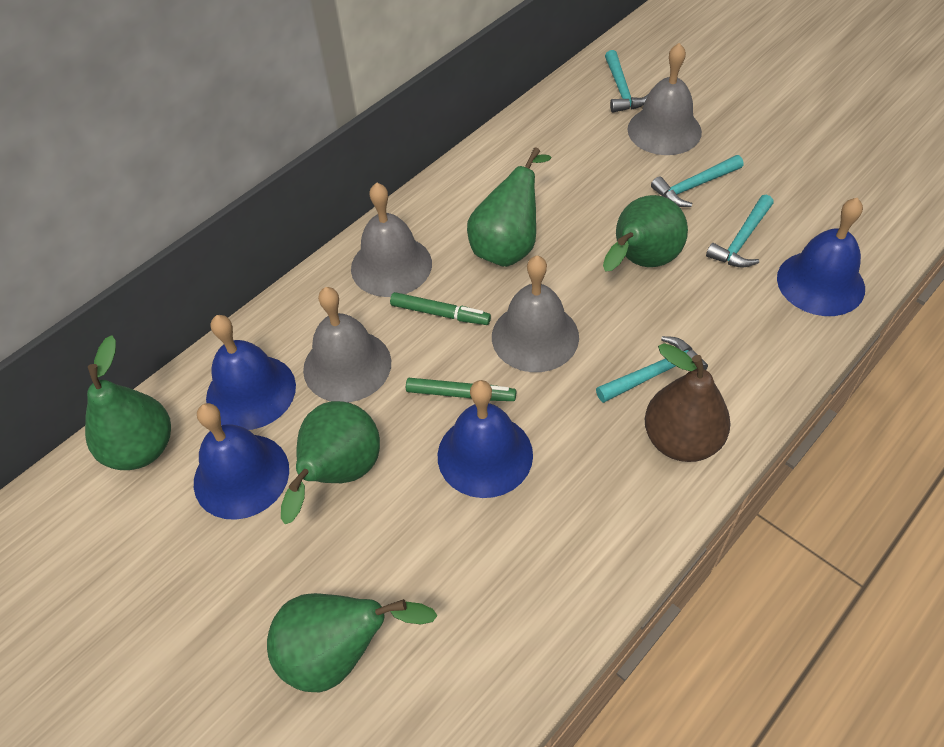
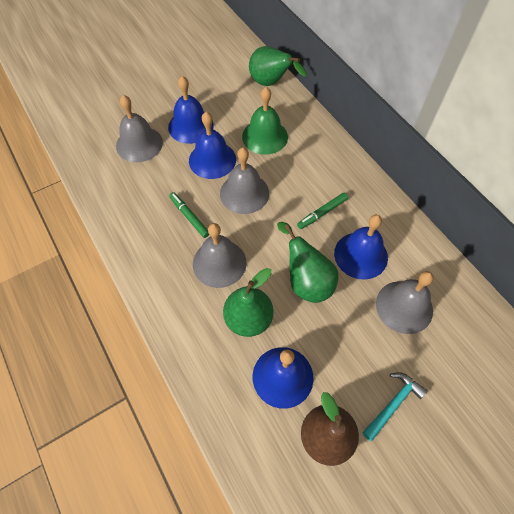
green bell: none = 0 -> [242,87,288,155] = 1
green pear: [85,335,171,470] [267,593,437,692] [281,401,380,524] [467,147,551,267] [603,195,688,272] = 5 -> [223,268,273,337] [249,46,307,86] [277,222,338,303] = 3
turquoise hammer: [596,336,708,403] [605,50,648,113] [651,155,743,207] [706,195,774,268] = 4 -> [362,372,428,441] = 1

